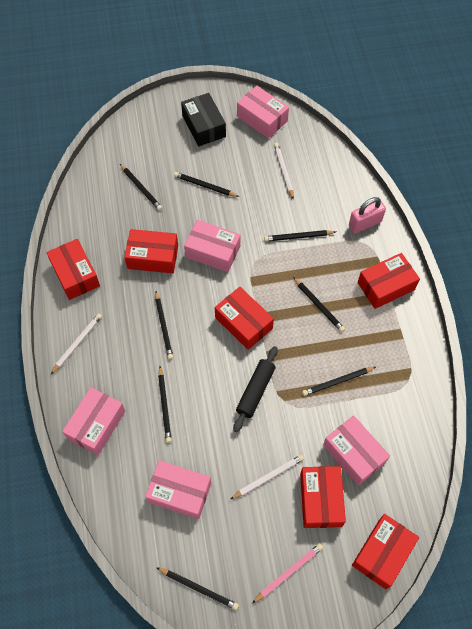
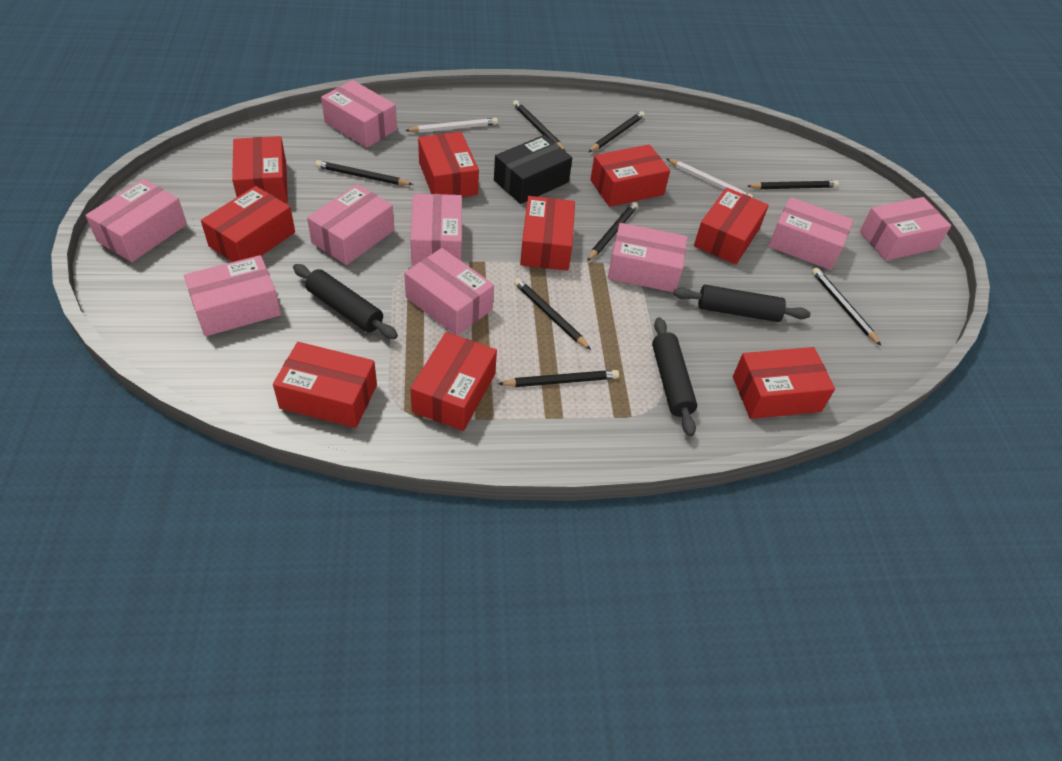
black rolling pin: [233,346,278,432] = 1 -> [293,264,398,339] [652,317,697,436] [673,285,811,322] = 3
pink box: [62,387,125,455] [145,460,211,519] [184,220,241,272] [237,86,289,138] [323,415,390,486] = 5 -> [85,179,187,262] [184,255,281,336] [307,184,394,265] [321,80,397,147] [404,248,494,336] [410,194,462,265] [608,223,687,292] [768,197,853,270] [860,197,951,261] = 9
pink padlock: [349,197,386,233] = 1 -> none = 0
pink pencil: [252,543,323,603] = 1 -> none = 0
red box: [46,239,100,300] [124,229,178,273] [215,287,274,350] [300,466,346,528] [352,514,419,589] [357,253,420,309] = 6 -> [201,186,295,262] [232,136,288,203] [273,342,377,428] [410,332,497,431] [418,132,479,197] [520,196,575,271] [590,144,670,207] [694,187,769,265] [733,347,835,419] = 9
white pencil: [50,313,102,375] [230,455,304,499] [274,143,294,199] = 3 -> [405,118,498,133] [667,159,753,198] = 2

